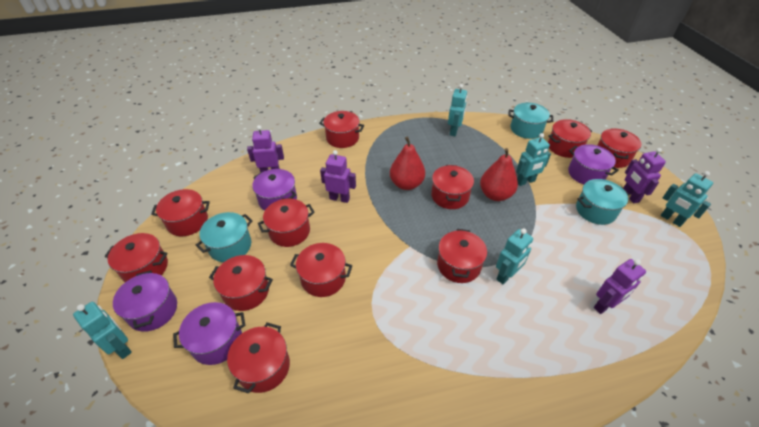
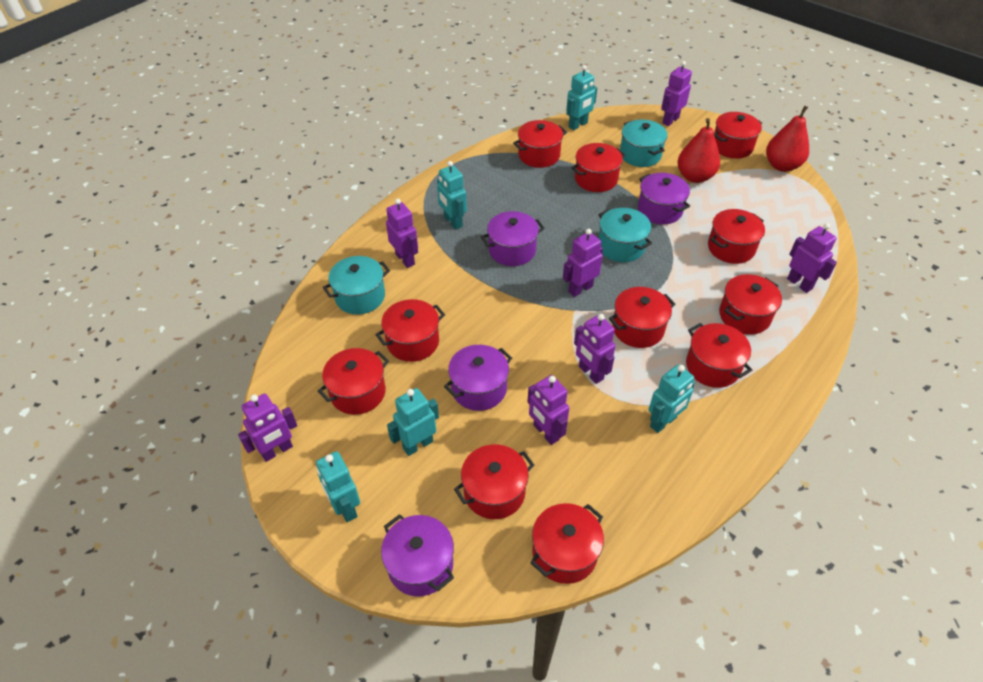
purple robot: [247,125,284,173] [320,150,356,203] [594,259,646,314] [623,148,666,203] = 4 -> [238,393,297,462] [386,199,418,268] [527,375,569,445] [563,229,603,297] [574,314,616,384] [661,61,692,126] [787,223,837,293] = 7

